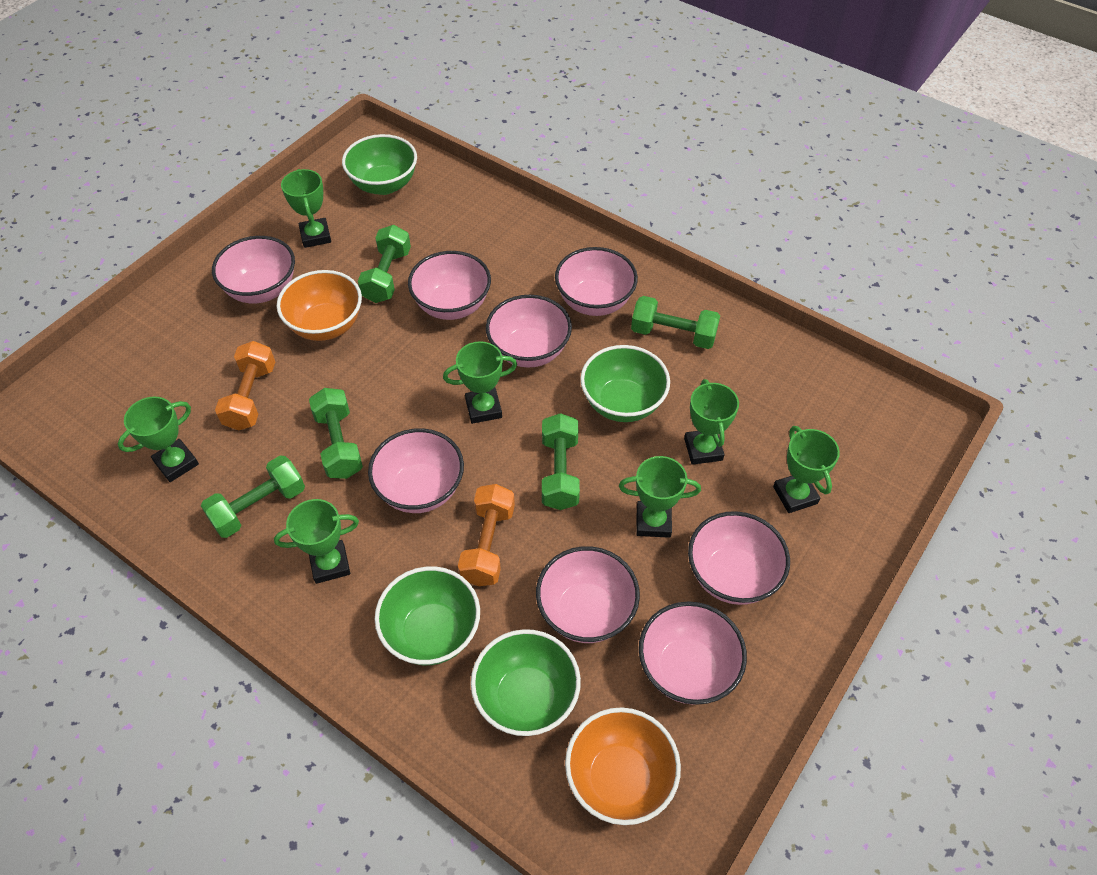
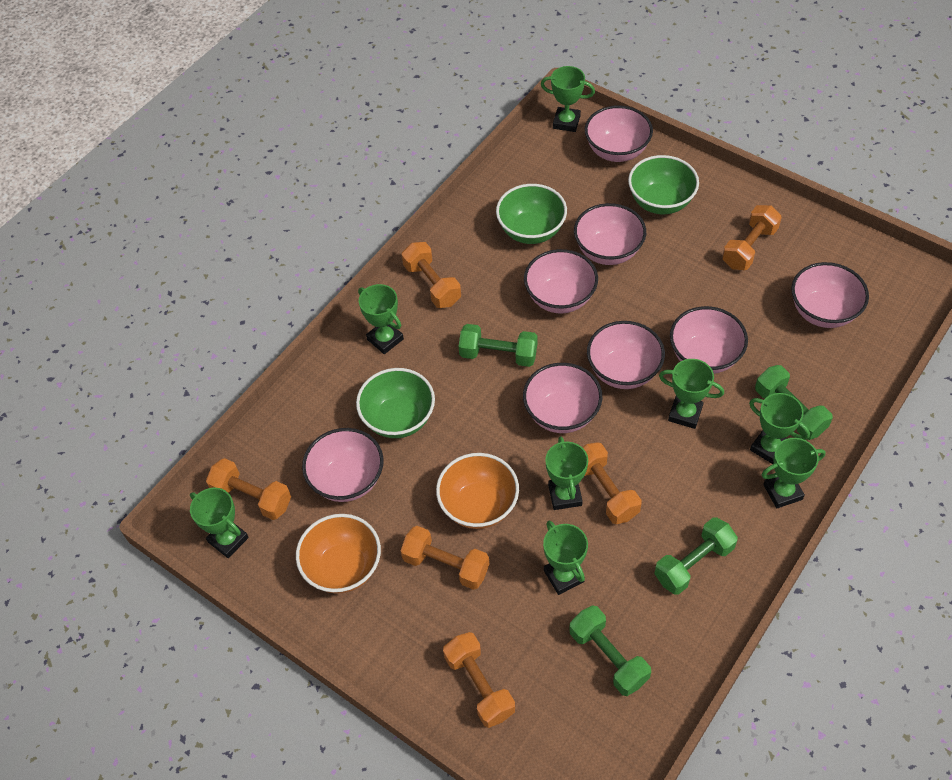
green bowl: [342,134,417,195] [375,566,480,665] [471,629,581,736] [580,345,670,422] = 4 -> [356,368,435,438] [496,184,567,244] [628,155,699,214] = 3
green dumbbell: [201,455,305,538] [309,388,363,479] [358,225,411,303] [542,413,580,510] [631,296,720,349] = 5 -> [459,324,537,367] [569,605,651,696] [654,517,738,595] [755,365,833,440] = 4
green trophy: [118,397,199,482] [274,499,359,584] [281,169,331,248] [443,341,517,424] [619,456,701,538] [684,379,739,465] [773,426,840,513] = 7 -> [190,488,249,558] [358,284,404,354] [541,66,595,132] [543,521,588,595] [545,437,588,510] [659,359,724,429] [749,393,810,464] [762,438,826,508] = 8
orange dumbbell: [215,341,275,431] [458,484,515,586] = 2 -> [206,458,291,520] [400,526,489,590] [402,242,461,308] [443,632,515,728] [582,442,642,524] [722,205,782,270] = 6

